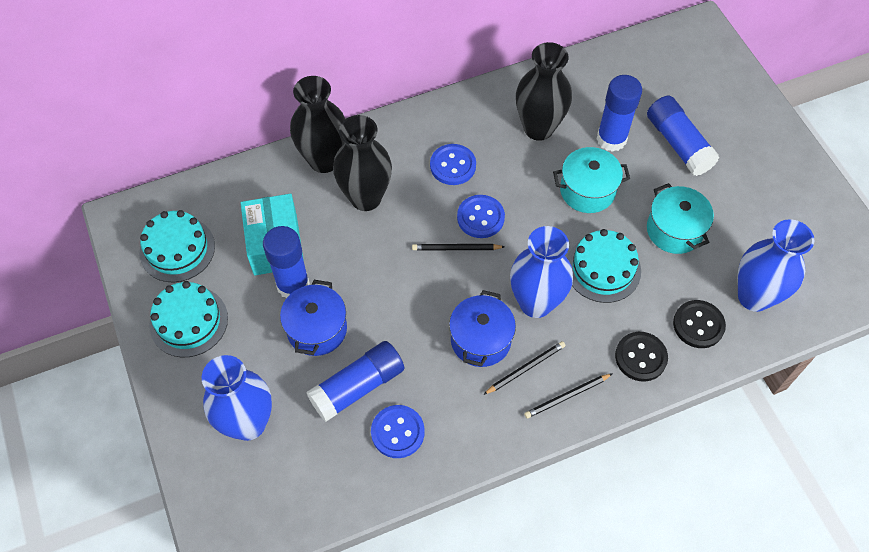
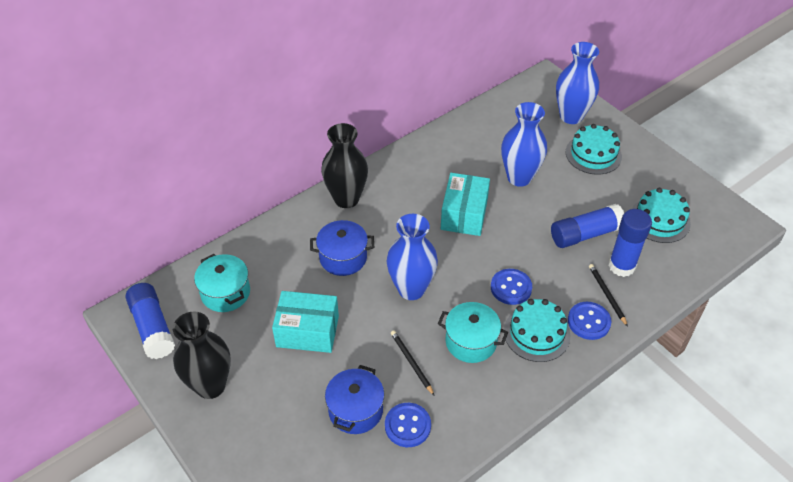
black button: [615,332,668,382] [673,300,726,348] = 2 -> none = 0
black pencil: [412,244,505,250] [483,341,565,395] [524,373,613,418] = 3 -> [391,330,434,395] [589,264,628,327] = 2
black vase: [290,76,345,173] [333,115,392,211] [516,42,572,141] = 3 -> [173,311,231,399] [321,123,368,208] = 2
blue glue stick: [263,226,310,298] [306,341,404,422] [597,75,642,152] [647,96,720,176] = 4 -> [125,283,175,359] [551,204,624,248] [609,209,652,277] = 3
turquoise box: [241,193,304,276] = 1 -> [272,291,339,353] [441,173,490,236] = 2

